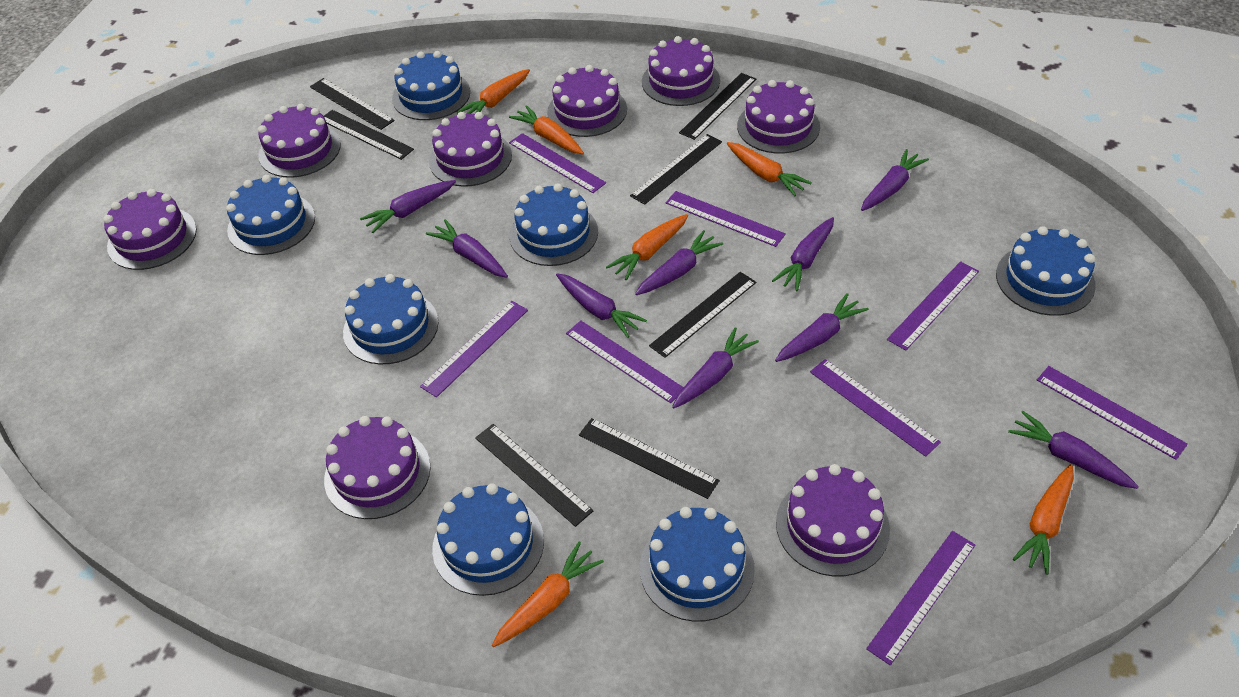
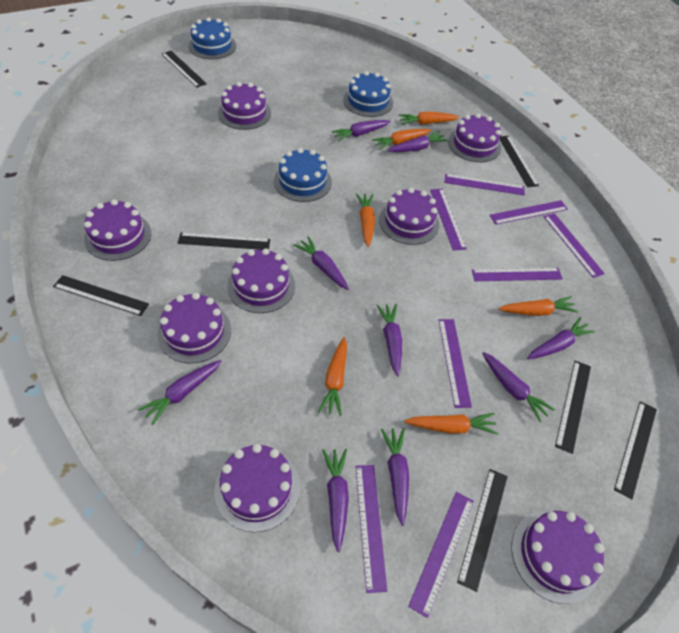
blue cake: [226,175,315,255] [343,274,438,364] [392,51,470,120] [432,483,544,596] [509,183,598,266] [640,507,755,622] [996,226,1096,316] = 7 -> [188,17,236,59] [274,148,332,202] [343,71,393,117] = 3

